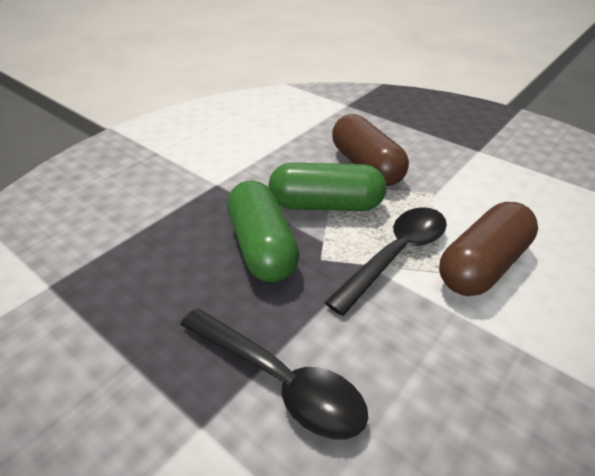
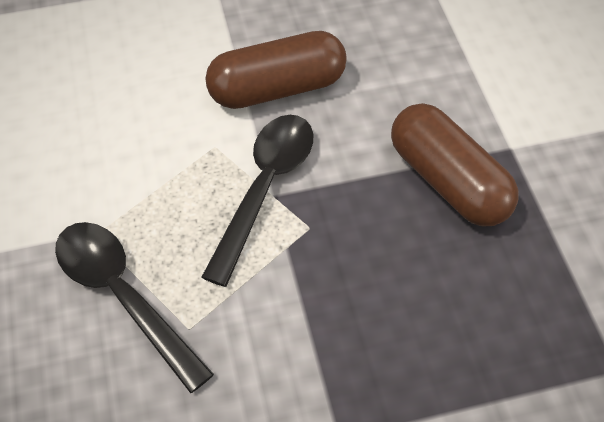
green capsule: [227,181,300,282] [268,163,386,211] = 2 -> none = 0

